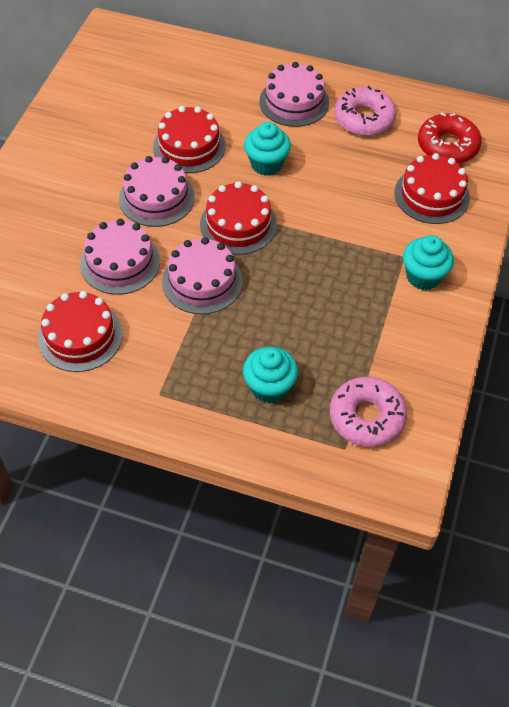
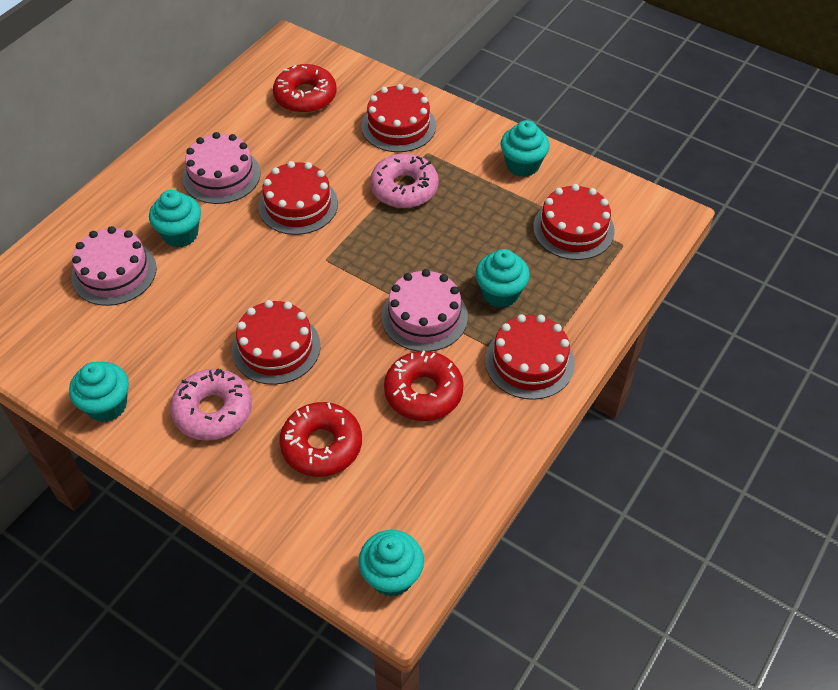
pink cake: [80,219,160,295] [119,156,195,227] [162,237,243,314] [259,62,329,127] = 4 -> [71,226,157,306] [182,132,261,204] [381,269,468,351] = 3
red cake: [38,291,123,372] [153,106,226,173] [200,181,277,255] [394,153,470,224] = 4 -> [232,300,321,385] [258,161,338,235] [361,84,436,152] [485,314,574,400] [533,184,615,260] = 5
red donut: [418,113,482,164] = 1 -> [273,64,336,113] [279,402,362,477] [384,350,464,421] = 3
turquoise cupcake: [243,347,298,403] [244,122,291,176] [403,235,454,290] = 3 -> [69,362,129,422] [149,190,201,248] [358,530,424,597] [475,249,530,308] [501,120,550,177] = 5

